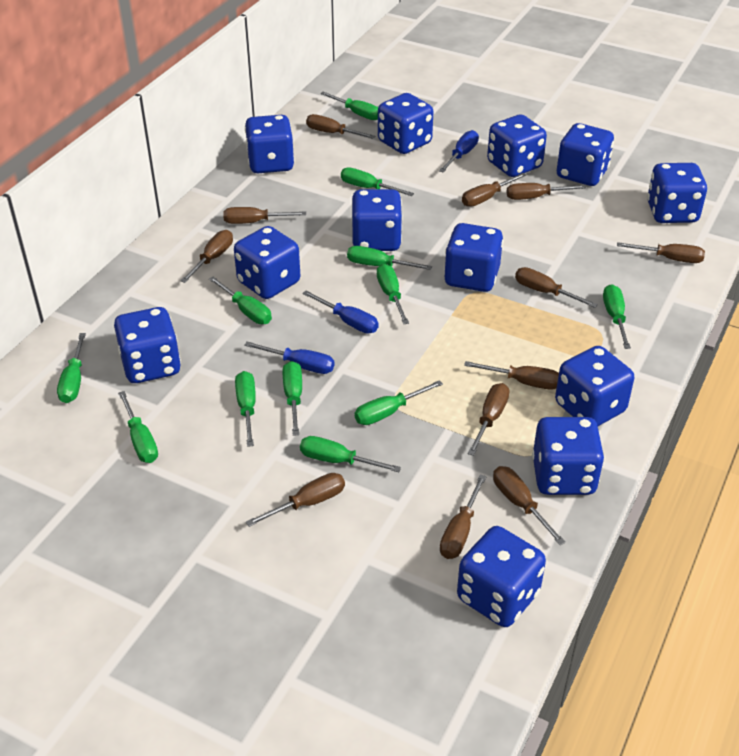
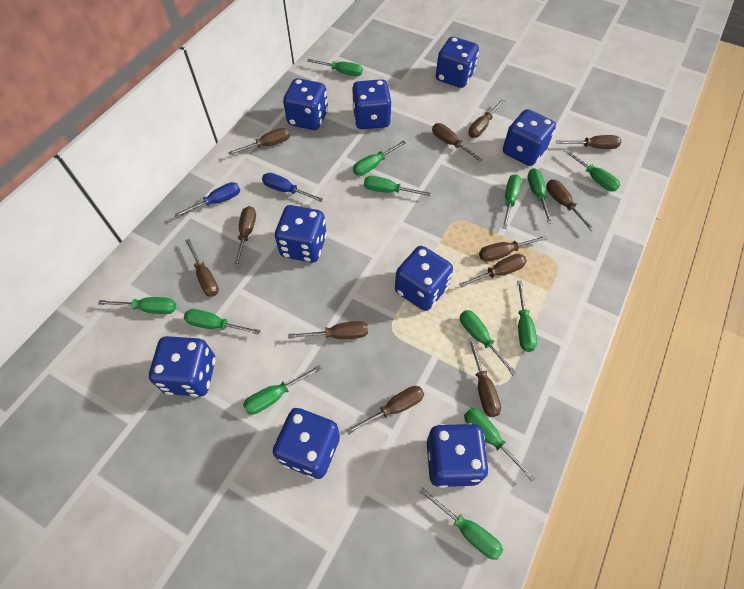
blue dice: [114,307,181,383] [234,226,300,299] [245,115,294,173] [351,189,403,251] [378,93,433,154] [444,223,503,292] [457,526,546,627] [487,114,547,177] [532,417,604,495] [555,346,634,426] [557,123,614,186] [647,163,707,223] = 12 -> [149,336,216,397] [273,408,340,479] [275,205,327,263] [283,78,328,130] [352,79,391,129] [395,246,453,311] [427,423,489,488] [436,37,479,88] [503,109,556,166] = 9
blue screwdriver: [244,341,334,374] [302,291,379,334] [439,130,479,173] = 3 -> [174,182,240,217] [262,173,323,202] = 2
green screwdriver: [57,333,86,403] [118,391,158,463] [209,277,272,324] [235,371,256,447] [283,361,302,436] [300,436,401,472] [321,91,378,120] [341,167,414,196] [347,246,432,270] [355,380,443,425] [377,264,409,324] [603,284,631,349] = 12 -> [98,297,176,314] [184,309,261,335] [243,365,321,415] [307,59,363,76] [353,140,406,176] [364,176,431,196] [420,488,503,560] [460,310,517,376] [464,408,536,481] [502,174,522,229] [517,280,537,352] [527,168,553,224] [564,149,620,191] = 13

